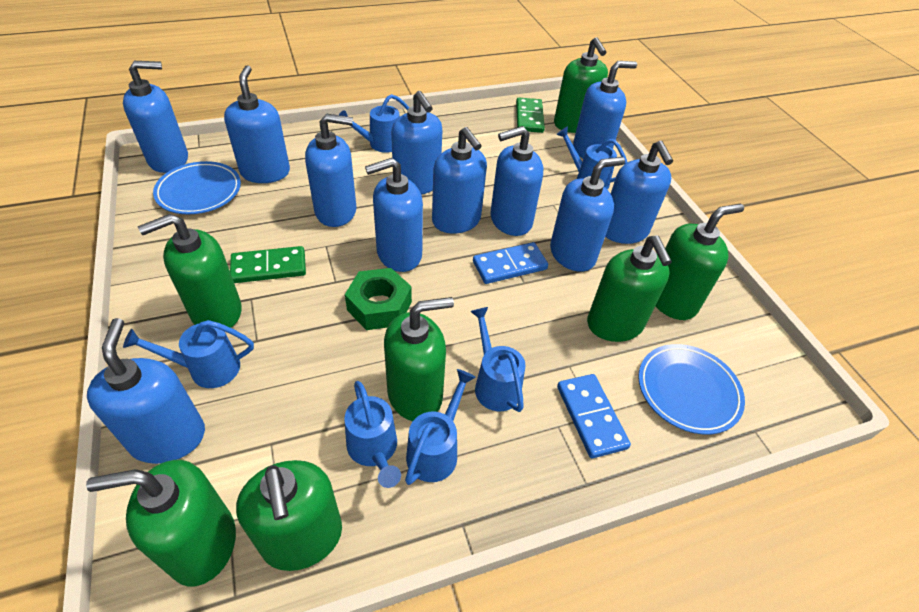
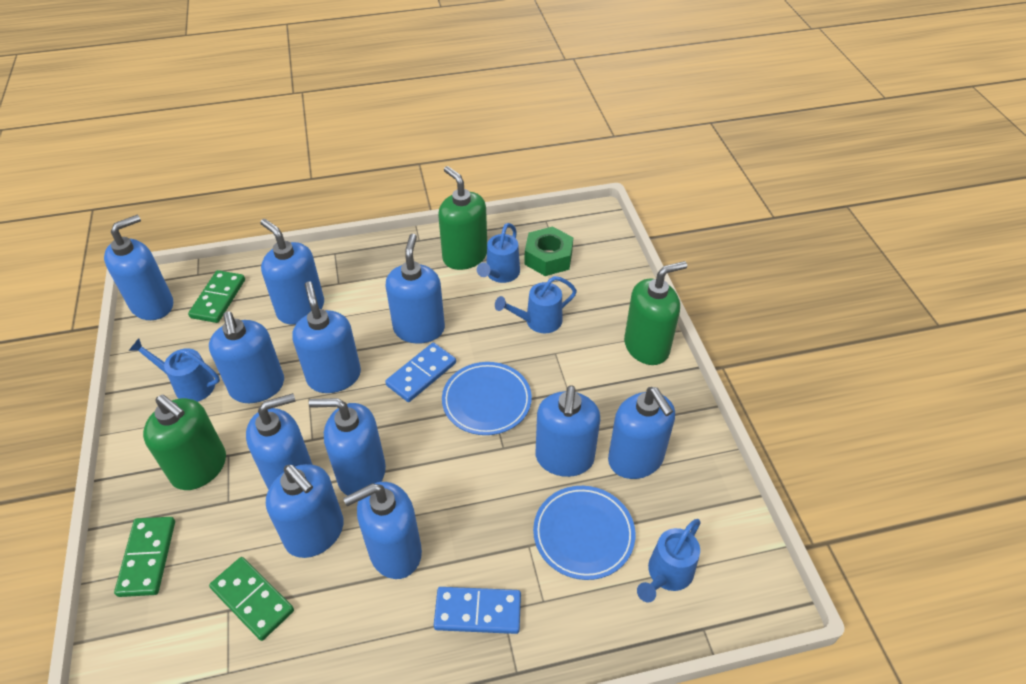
blue watering can: [123,320,254,388] [339,94,409,153] [344,381,401,488] [405,369,476,485] [470,307,526,412] [556,126,628,189] = 6 -> [129,338,220,402] [477,223,520,283] [495,276,577,333] [637,519,700,602] = 4
green domino: [230,246,306,283] [516,98,545,133] = 2 -> [114,517,175,597] [188,270,245,323] [209,557,294,641] = 3
green soap dispenser: [86,460,236,586] [138,214,242,328] [236,460,342,571] [384,297,454,421] [554,37,608,133] [587,235,672,342] [655,203,744,320] = 7 -> [143,395,226,490] [438,166,487,270] [624,261,687,365] = 3

